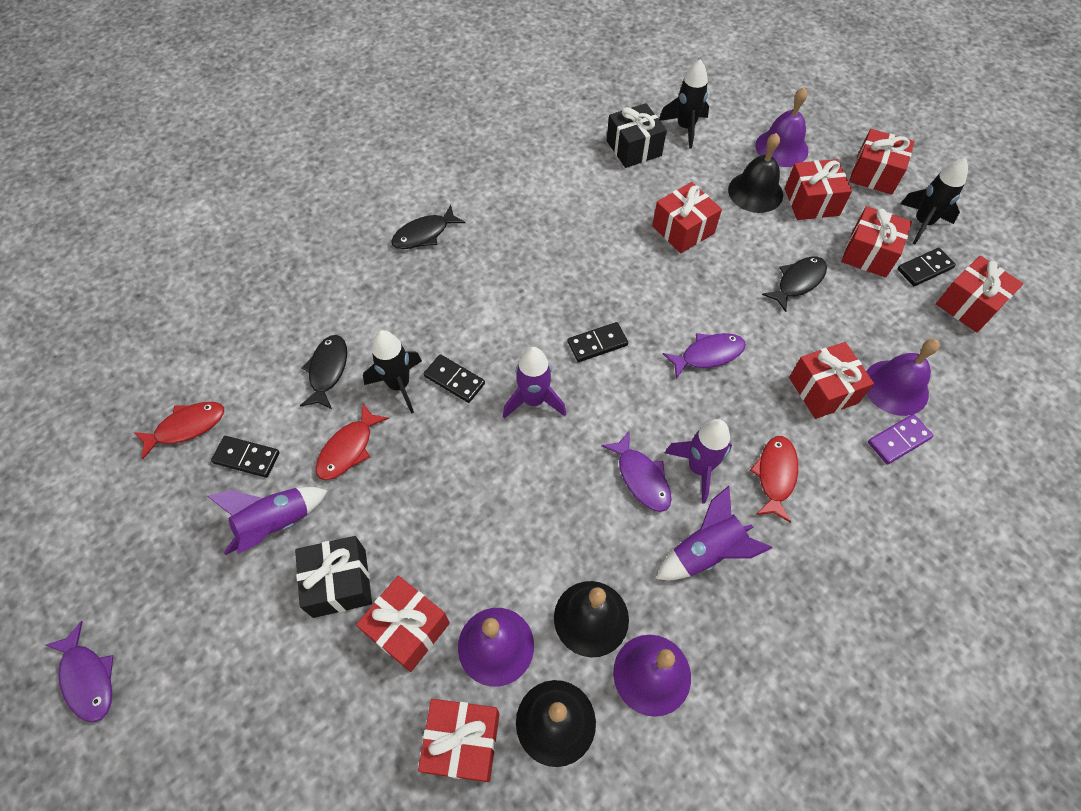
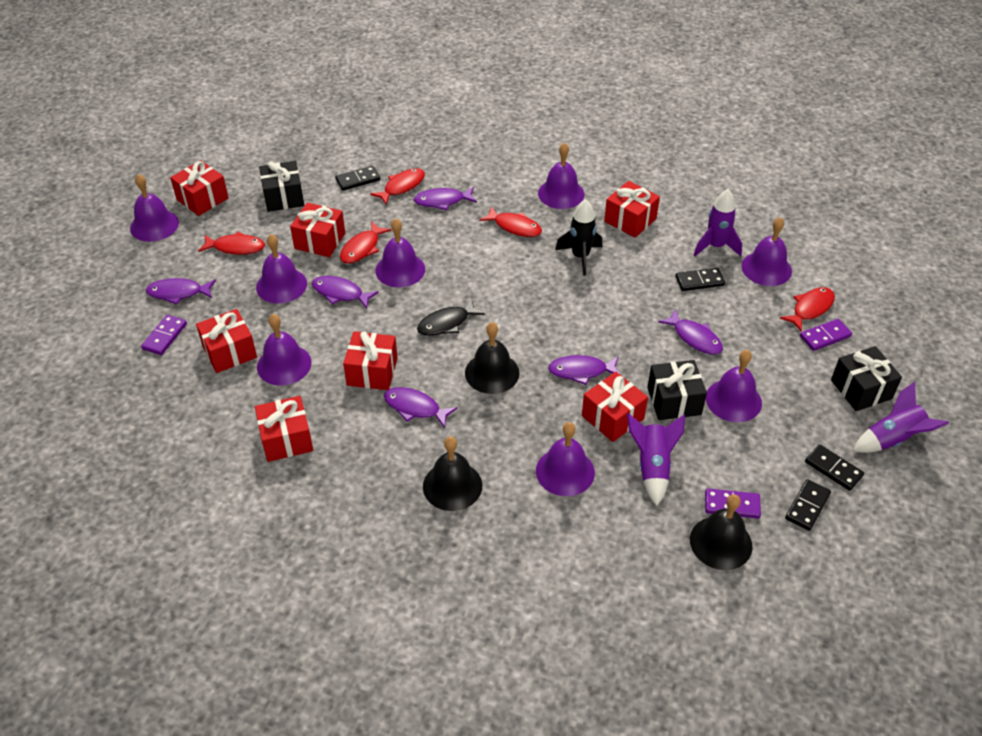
black fish: [300,335,347,409] [391,205,465,249] [762,256,827,312] = 3 -> [417,298,485,336] = 1
black gift: [295,536,372,618] [607,103,667,168] = 2 -> [259,161,304,212] [647,360,707,420] [831,346,902,411] = 3
black rocket: [363,330,422,414] [659,59,709,149] [900,158,968,244] = 3 -> [555,199,602,276] = 1
purple bell: [458,608,534,687] [613,635,691,717] [755,87,809,167] [866,338,940,416] = 4 -> [130,174,179,242] [256,234,307,304] [257,314,312,386] [375,219,425,287] [536,422,595,496] [538,142,584,209] [706,350,762,422] [741,217,792,286] = 8
purple domino: [868,414,934,464] = 1 -> [141,315,187,355] [705,488,761,518] [800,319,852,351] = 3
purple fish: [45,621,113,722] [601,430,672,512] [663,333,746,379] = 3 -> [146,278,216,305] [312,276,379,309] [384,387,457,428] [414,187,477,210] [548,355,621,385] [658,309,723,354] = 6
purple rocket: [207,487,328,555] [503,347,566,419] [656,486,772,580] [665,419,732,503] = 4 -> [627,413,685,506] [694,189,742,256] [853,382,949,453] = 3
red fish: [133,402,224,460] [315,404,389,480] [750,436,798,523] = 3 -> [198,232,265,255] [340,222,391,264] [370,168,425,204] [479,207,542,237] [780,287,835,332] = 5
red gift: [356,576,450,672] [418,699,500,782] [652,182,722,253] [785,159,852,220] [789,342,874,419] [841,206,912,278] [849,129,915,195] [936,256,1023,333] = 8 -> [170,160,229,216] [196,309,257,373] [255,396,313,462] [290,203,345,257] [343,331,398,390] [582,372,648,442] [604,181,660,238] = 7

